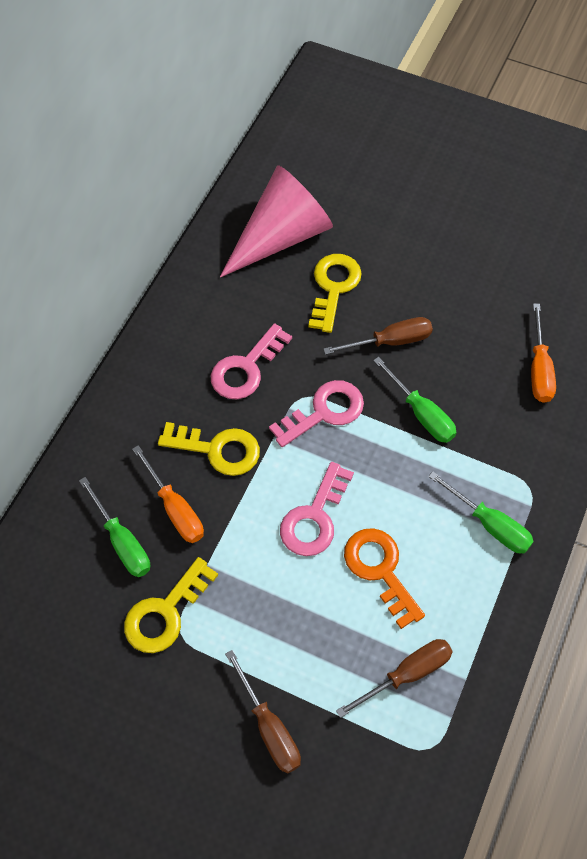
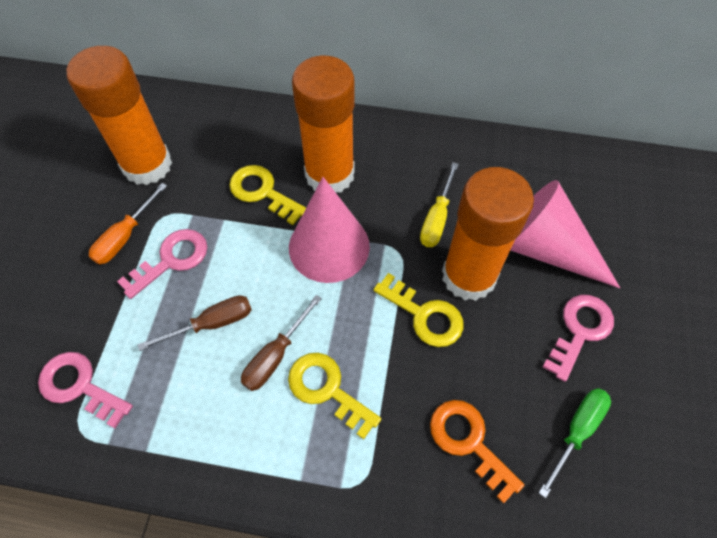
brown screwdriver: [225,650,301,774] [323,317,433,355] [336,639,453,718] = 3 -> [138,295,252,351] [241,295,322,391] = 2
green screwdriver: [79,477,150,577] [373,357,457,443] [428,471,534,554] = 3 -> [539,388,611,498] = 1
orange glue stick: none = 0 -> [67,46,172,185] [292,56,355,193] [442,167,534,301] = 3
orange screwdriver: [132,445,204,543] [531,303,556,403] = 2 -> [89,183,167,264] = 1
pink cone: [220,166,333,277] = 1 -> [289,177,370,283] [511,180,620,288] = 2
yellow screwdriver: none = 0 -> [420,162,459,247] = 1

